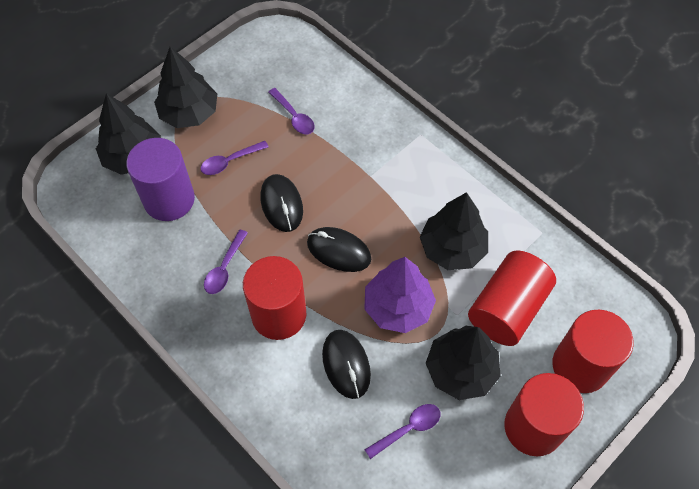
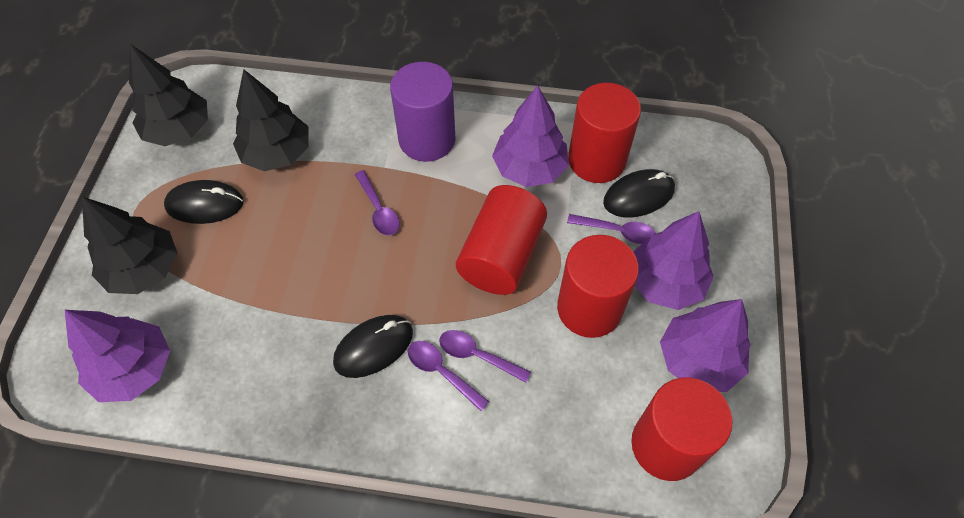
black tree: [96,93,161,175] [154,46,217,128] [420,192,488,270] [426,326,501,400] = 4 -> [82,197,177,294] [129,44,208,146] [233,69,309,171] = 3
purple tree: [364,257,436,333] = 1 -> [65,310,170,402] [492,86,569,187] [633,211,714,310] [660,299,751,392] = 4

